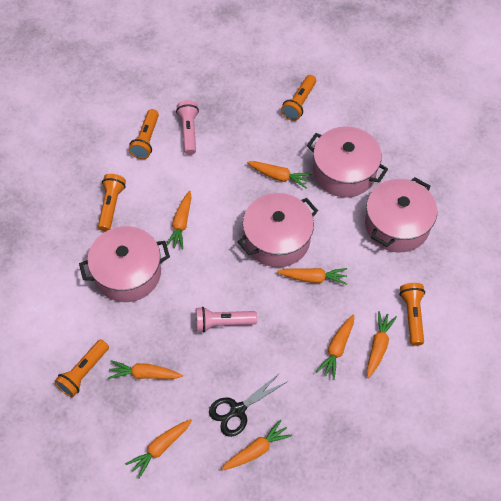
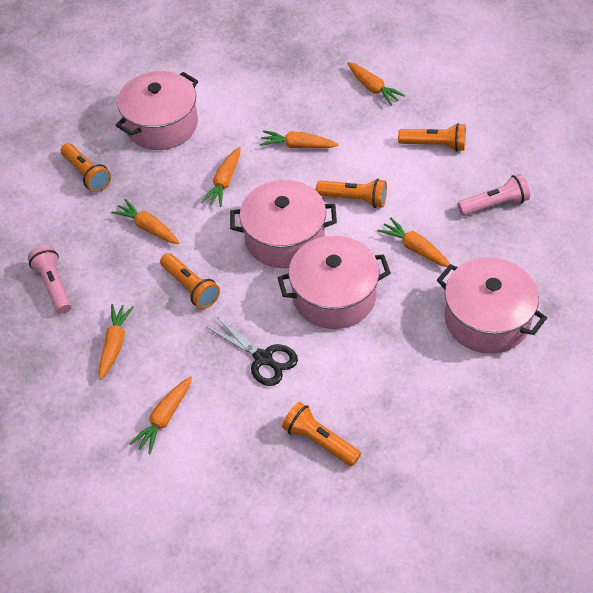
orange carrot: [108,360,183,379] [126,419,192,478] [166,191,192,250] [222,419,292,470] [247,161,312,188] [277,268,347,285] [316,314,354,380] [367,311,397,378] = 8 -> [98,304,134,380] [111,199,180,244] [129,376,192,455] [201,147,240,207] [260,130,339,148] [347,62,405,106] [377,217,450,267] = 7

